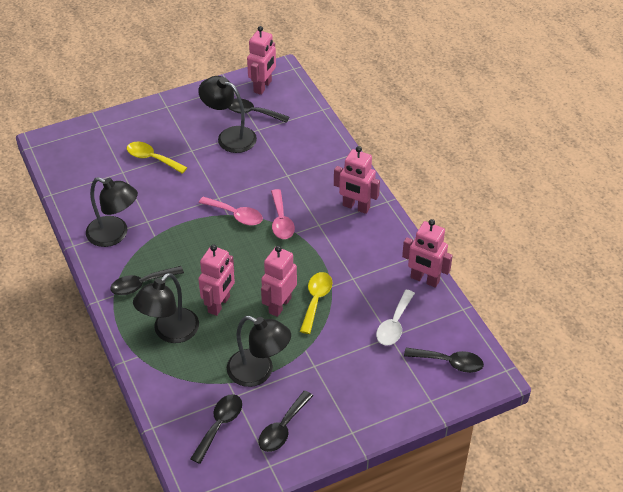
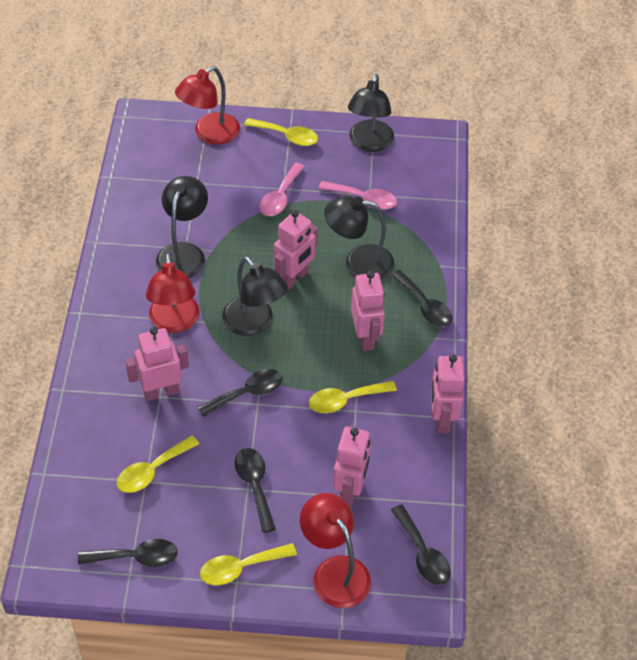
red lamp: none = 0 -> [146,253,199,333] [175,66,240,145] [300,493,371,608] = 3
white spoon: [376,290,415,346] = 1 -> none = 0
yellow spoon: [127,142,187,174] [300,272,332,334] = 2 -> [117,435,199,493] [200,543,297,585] [244,118,318,146] [309,381,397,413] = 4

